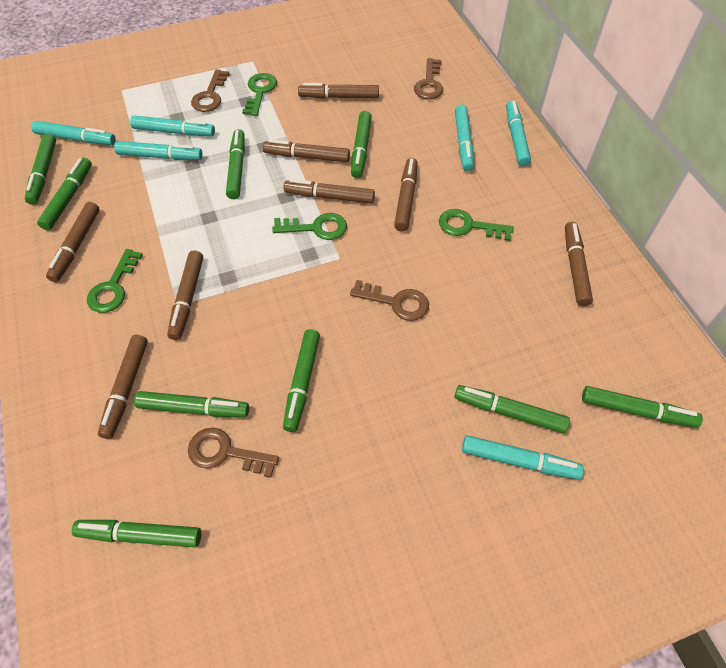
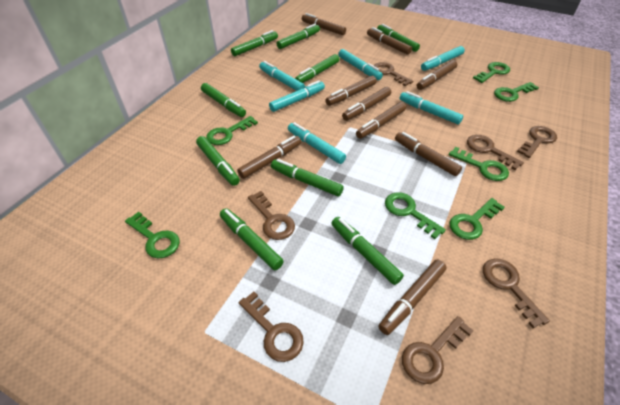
brown key: [188,427,279,478] [191,70,230,112] [350,280,429,321] [414,58,443,99] = 4 -> [239,291,304,362] [248,191,295,240] [374,62,413,86] [402,316,474,384] [467,135,524,170] [483,258,550,328] [517,126,557,158] = 7
brown marker: [46,202,100,282] [98,335,148,439] [167,250,203,340] [263,139,350,162] [284,179,375,204] [298,83,379,99] [394,158,418,232] [565,222,593,306] = 8 -> [237,136,301,179] [302,13,346,35] [325,76,377,106] [342,87,391,121] [356,102,406,139] [367,27,412,55] [378,259,446,335] [395,132,462,176] [417,60,457,90] = 9
green key: [87,249,143,313] [242,73,277,116] [272,213,347,240] [439,209,514,241] = 4 -> [125,212,180,258] [206,116,258,145] [385,192,446,239] [449,147,509,181] [449,198,505,240] [473,62,510,83] [494,82,539,102] = 7

